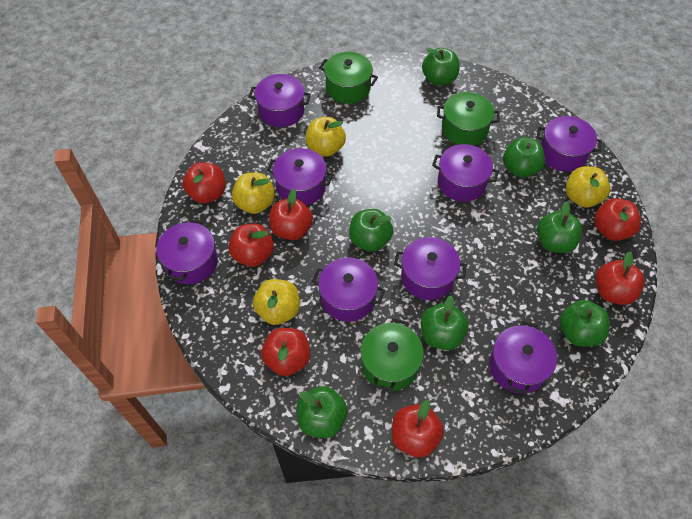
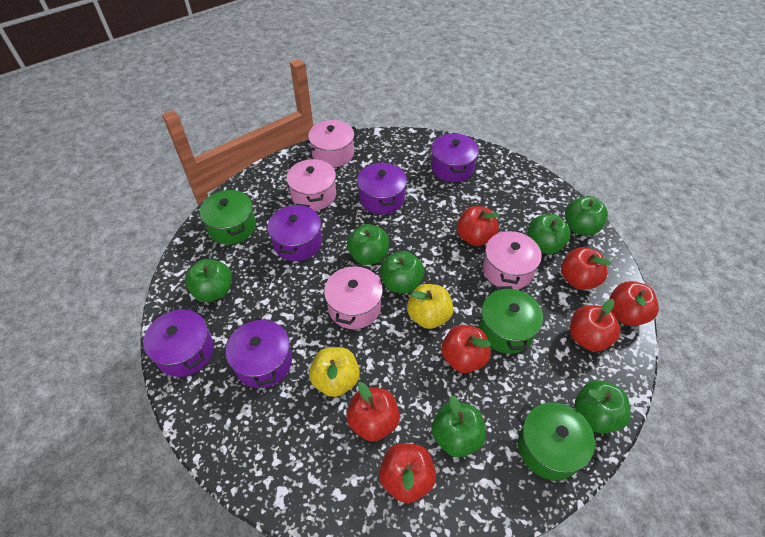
pink pot: none = 0 -> [286,158,336,211] [303,120,360,168] [324,264,383,329] [483,229,542,290] = 4
purple pot: [156,219,218,284] [249,74,311,127] [267,148,333,205] [312,257,385,322] [394,237,467,300] [432,144,499,202] [489,321,557,394] [537,116,602,172] = 8 -> [143,310,214,377] [226,316,292,388] [268,204,322,261] [357,162,407,214] [431,133,479,182] = 5
yellow apple: [232,172,275,214] [253,279,300,325] [305,117,346,157] [566,166,610,208] = 4 -> [309,347,360,397] [407,284,453,329] = 2

